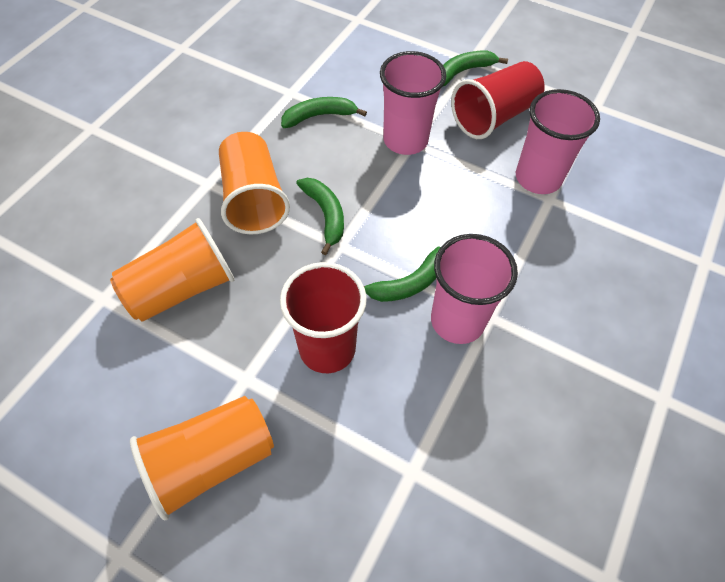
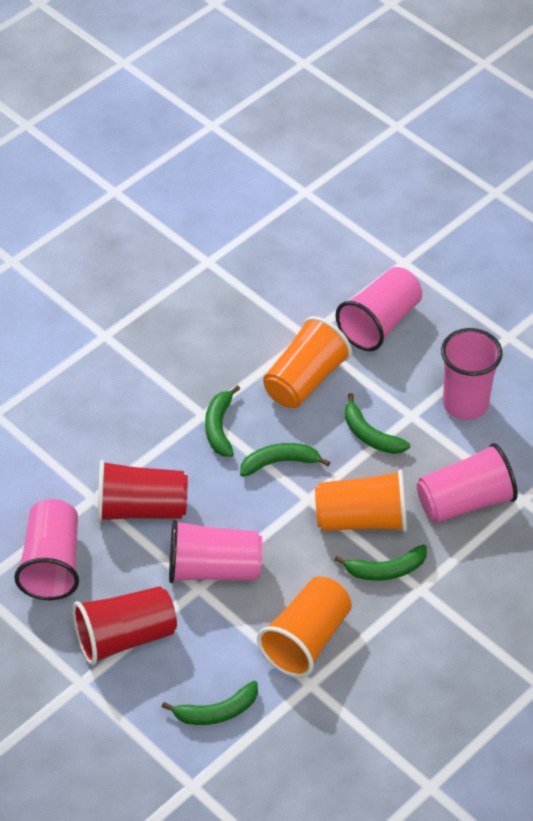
green banana: [281,97,367,128] [296,178,344,255] [364,247,440,302] [443,50,508,86] = 4 -> [162,681,258,725] [205,385,240,457] [240,443,330,477] [334,544,427,581] [345,393,410,454] = 5
pink cup: [380,51,446,155] [431,234,518,344] [516,89,600,194] = 3 -> [14,499,79,600] [169,519,263,583] [335,267,422,351] [417,443,518,523] [441,328,503,420] = 5

